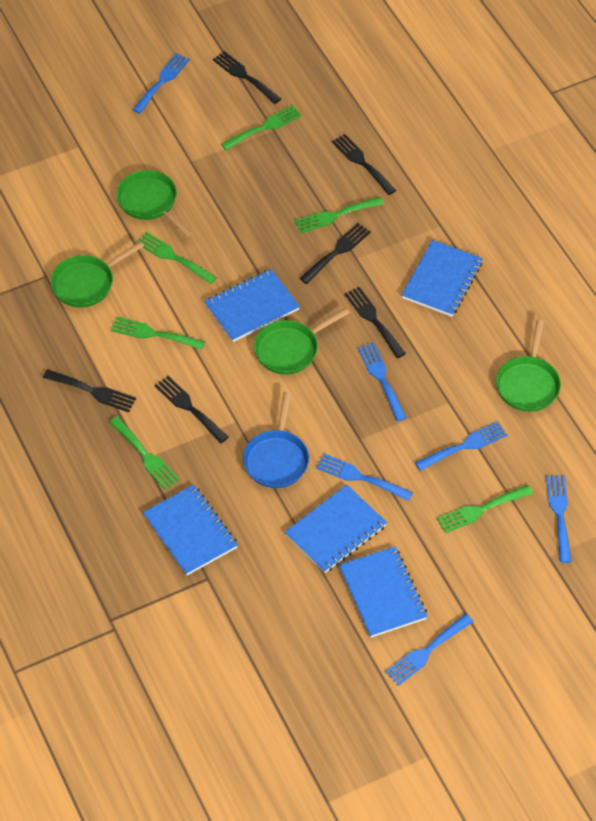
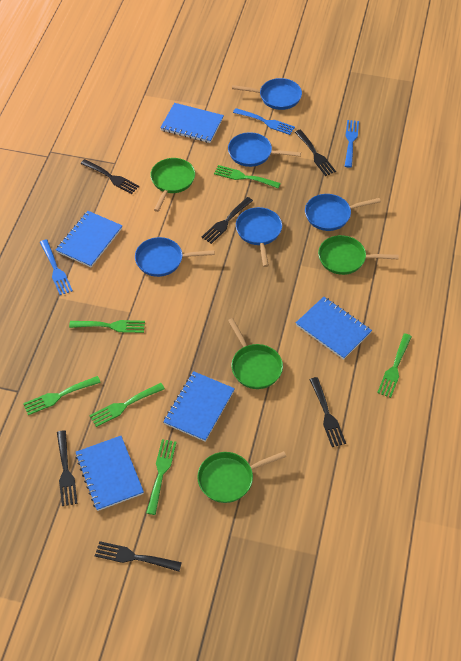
blue fork: [132,53,190,114] [316,454,413,501] [358,343,407,421] [385,614,474,686] [415,422,507,471] [546,475,572,563] = 6 -> [40,239,73,295] [233,108,295,135] [345,120,359,168] = 3
blue pan: [243,391,309,488] = 1 -> [135,237,215,277] [228,132,301,167] [232,78,302,110] [236,207,282,267] [305,194,381,231] = 5

